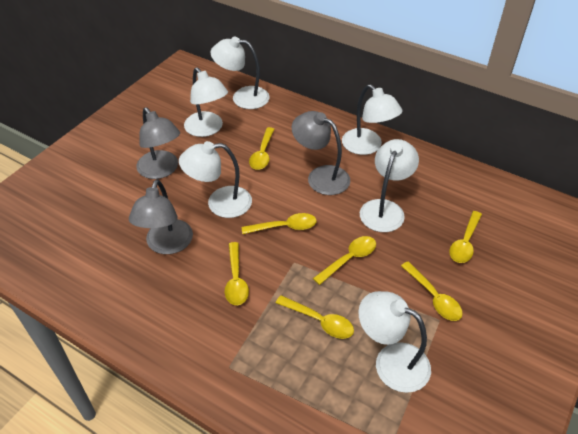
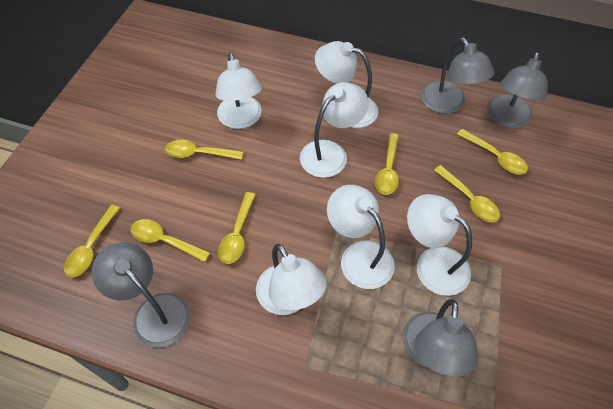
grey lamp: [129,179,193,254] [136,107,180,179] [292,111,350,195] = 3 -> [91,242,191,347] [403,299,478,377] [421,37,495,114] [487,52,548,128] = 4

